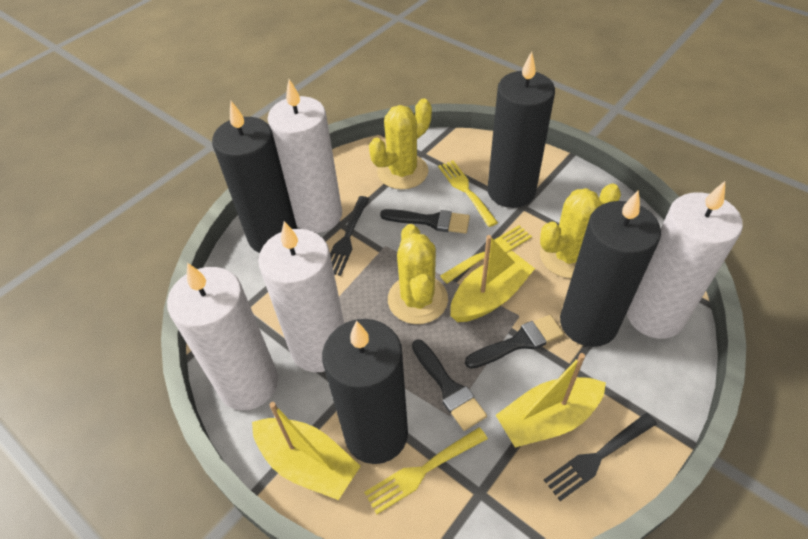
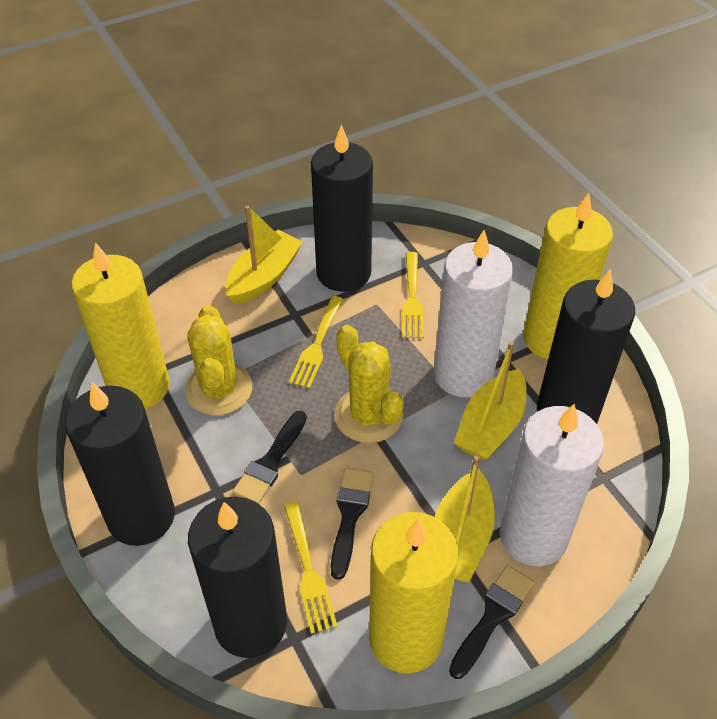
black fork: [330,196,369,276] [544,413,657,501] = 2 -> none = 0
white candle: [167,263,278,410] [258,221,344,372] [268,79,342,233] [627,181,743,339] = 4 -> [434,230,513,397] [500,404,604,566] = 2
yellow cactus: [369,98,432,189] [388,224,448,324] [540,184,621,278] = 3 -> [185,305,253,415] [334,325,404,443] = 2
yellow candle: none = 0 -> [71,243,170,409] [369,512,458,673] [523,193,613,360] = 3

